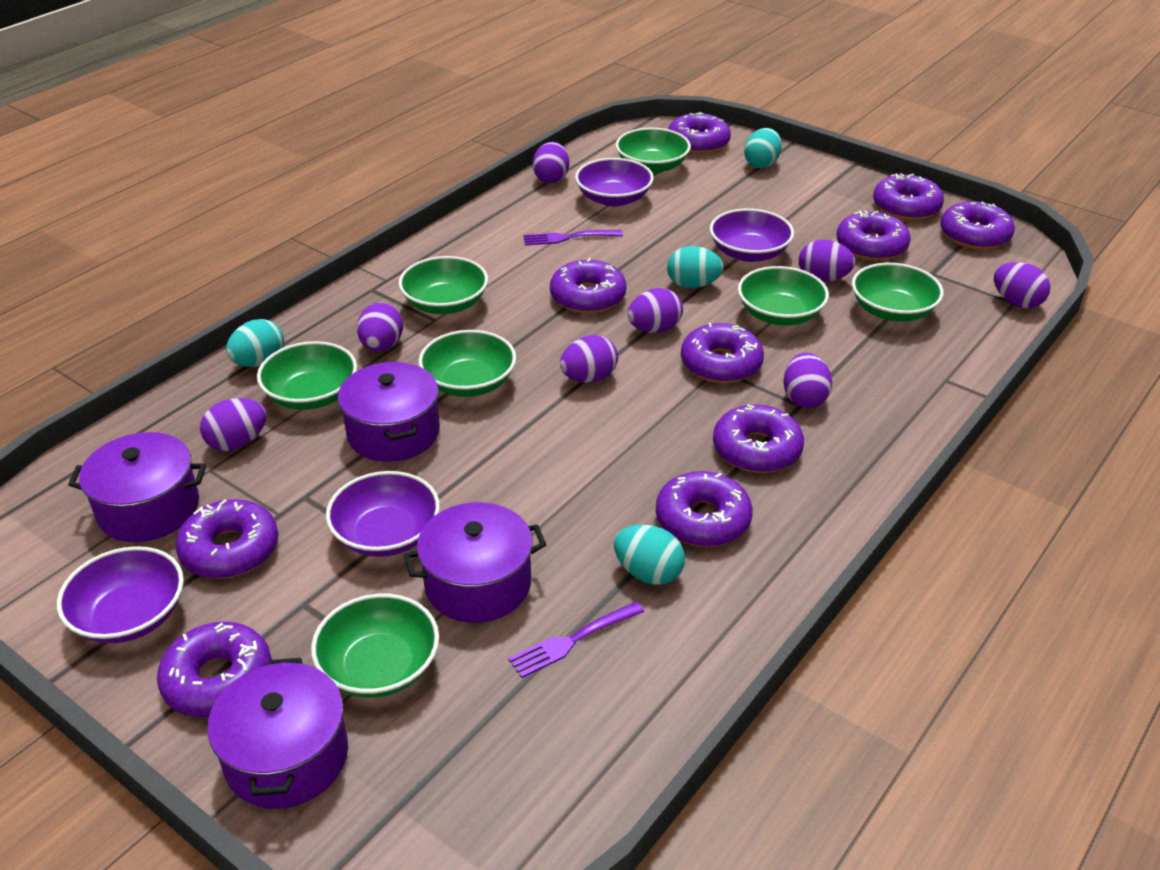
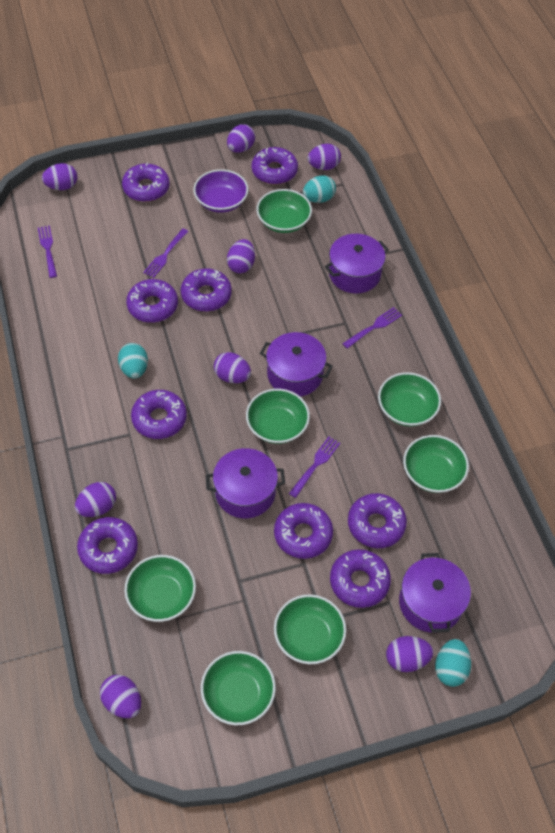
purple bowl: [57,546,184,643] [326,471,440,557] [575,158,654,207] [710,208,794,262] = 4 -> [193,169,249,213] = 1
purple donut: [157,622,272,717] [176,499,278,579] [550,258,627,313] [656,471,753,547] [668,112,731,154] [681,323,764,383] [713,404,804,473] [836,211,911,261] [873,173,944,220] [940,201,1015,250] = 10 -> [77,517,138,574] [122,163,170,202] [126,279,178,323] [131,390,187,439] [181,268,232,312] [252,147,298,185] [274,503,333,559] [330,549,391,608] [348,493,407,548] = 9
purple fork: [508,601,644,678] [523,230,623,245] = 2 -> [38,226,57,278] [143,229,189,278] [289,437,340,498] [342,307,402,349] = 4
turquoise egg: [226,319,284,367] [614,525,685,585] [667,246,724,288] [744,128,782,168] = 4 -> [118,343,148,379] [303,176,336,203] [435,639,471,687] = 3

